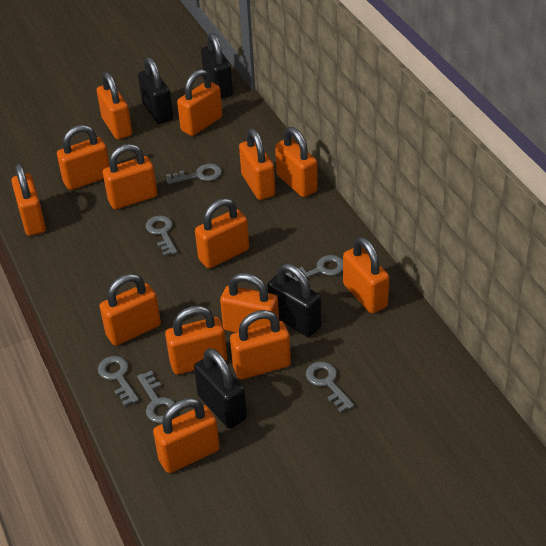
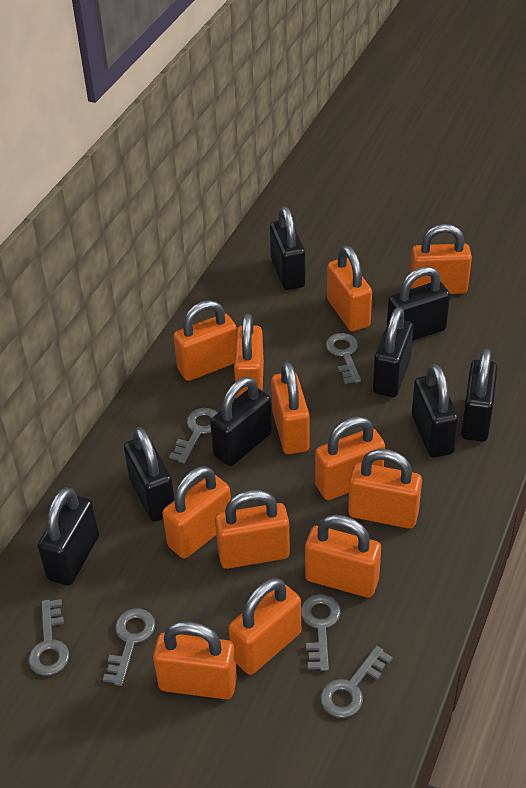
black padlock: [138,57,173,124] [194,348,247,428] [201,33,233,99] [267,263,321,337] = 4 -> [38,487,99,586] [124,427,174,522] [210,377,272,466] [270,206,305,290] [373,307,413,397] [387,266,450,341] [412,364,459,457] [461,349,498,442] = 8
orange padlock: [11,163,46,236] [57,125,110,190] [97,72,132,140] [99,274,161,346] [103,144,157,209] [153,398,220,473] [165,306,227,375] [177,69,222,136] [195,198,249,269] [220,273,279,333] [230,310,291,379] [239,129,275,200] [275,127,318,197] [343,237,389,314] = 14 -> [153,621,237,699] [162,466,231,559] [173,300,237,381] [215,490,290,569] [228,578,301,675] [234,314,264,398] [271,361,310,454] [305,515,381,597] [315,416,385,500] [327,246,372,331] [348,449,422,529] [410,224,472,294] = 12

